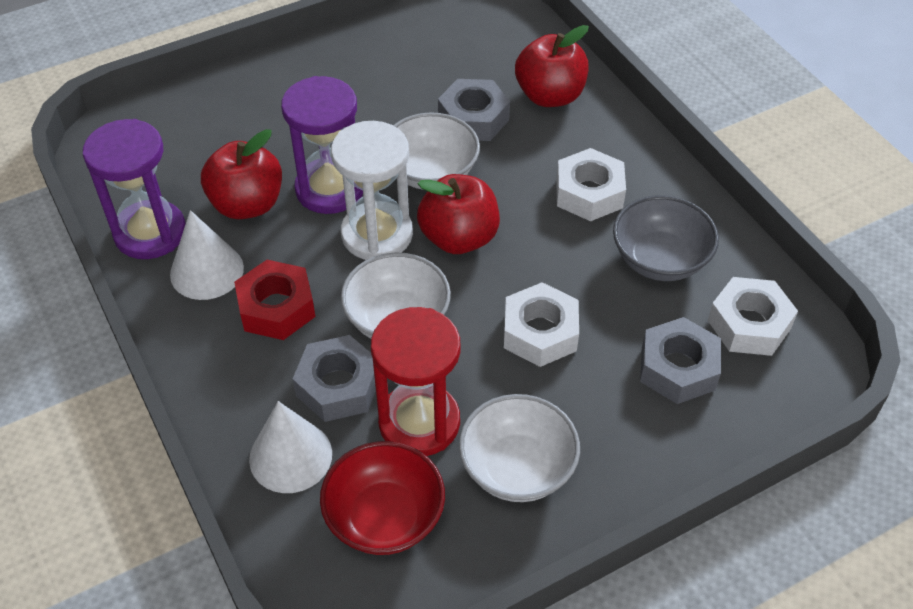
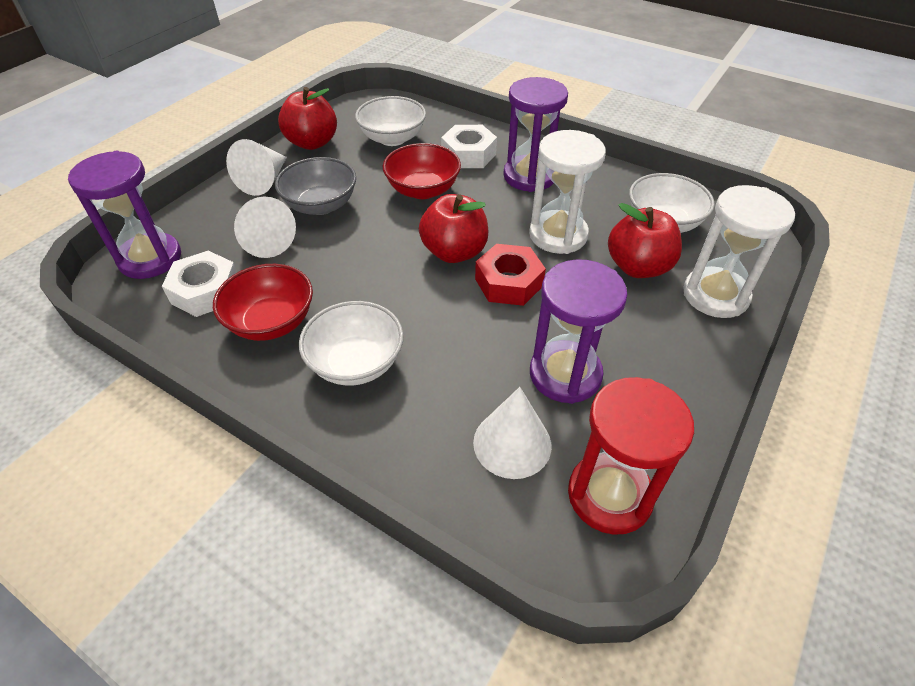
grey nut: [293,335,376,422] [438,79,510,141] [640,317,721,404] = 3 -> none = 0
purple hourglass: [83,119,186,259] [281,76,363,214] = 2 -> [68,151,181,279] [504,77,568,192] [530,259,628,404] = 3
red bowl: [320,441,445,555] = 1 -> [213,264,313,341] [383,143,461,199] = 2
white cone: [170,210,244,300] [249,401,332,493] = 2 -> [226,139,287,196] [234,196,296,258] [473,387,552,479] = 3
white hourglass: [331,121,413,260] = 1 -> [529,130,606,254] [683,185,795,318] = 2
white nut: [504,282,579,367] [556,148,626,221] [708,277,798,356] = 3 -> [162,251,237,317] [441,125,497,168] = 2

